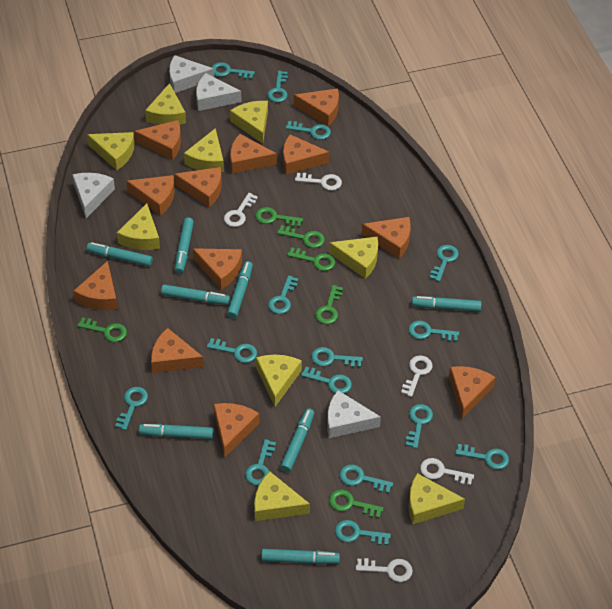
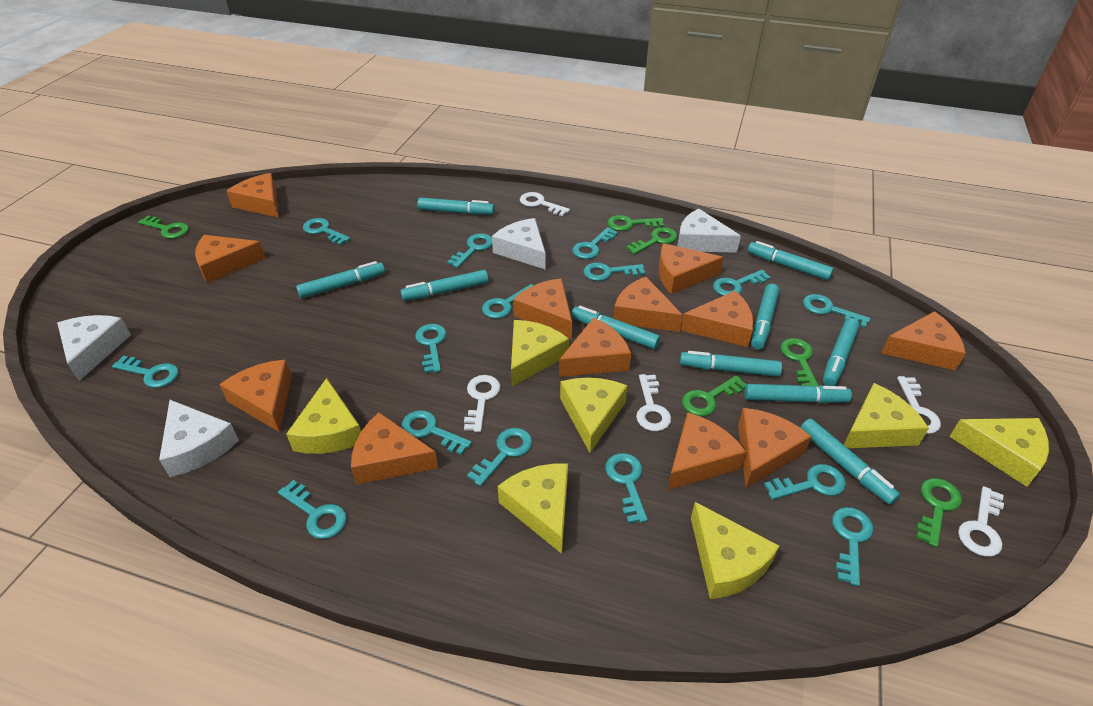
turquoise marker: [86,242,153,266] [139,424,213,439] [161,285,230,305] [175,217,194,274] [227,261,253,319] [261,549,340,564] [280,408,314,472] [412,296,481,311] = 8 -> [296,261,385,298] [400,270,489,301] [417,198,495,214] [571,306,660,349] [680,351,782,377] [744,384,852,403] [748,241,834,280] [751,284,779,350] [800,419,900,505] [823,318,860,386] = 10
yellow cheese: [87,132,135,170] [117,203,160,250] [145,83,186,125] [184,128,224,172] [230,101,268,144] [254,471,310,521] [256,354,302,407] [329,237,378,279] [408,473,465,525] = 9 -> [286,378,361,454] [498,464,568,554] [511,320,569,386] [560,378,628,453] [691,502,779,599] [844,383,929,448] [949,418,1049,487] = 7

